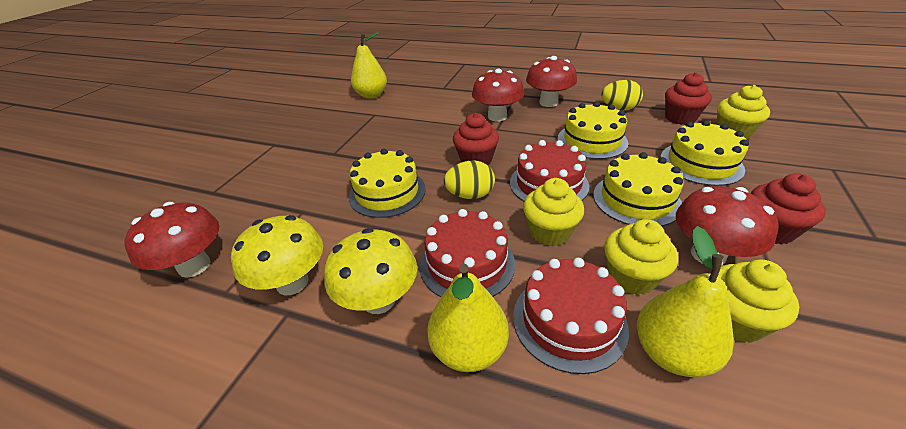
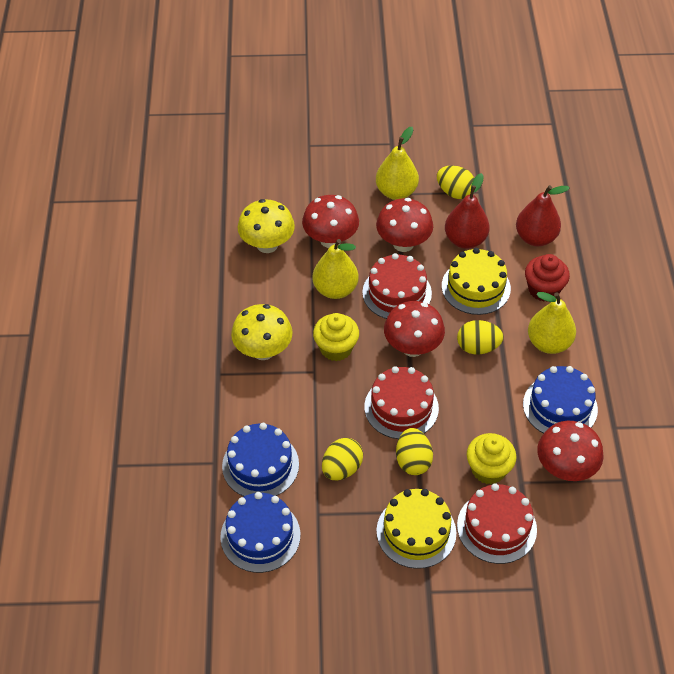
blue cake: none = 0 -> [220,492,300,573] [222,423,299,496] [523,366,598,434] = 3
red cupcake: [453,113,499,165] [665,72,712,125] [751,173,826,245] = 3 -> [525,254,570,302] = 1
red pear: none = 0 -> [445,173,490,249] [516,185,570,246] = 2
yellow cake: [349,149,426,218] [558,102,628,159] [593,152,684,226] [660,120,749,186] = 4 -> [376,489,456,569] [442,248,511,315] = 2
yellow cupcake: [523,178,584,246] [604,219,678,295] [716,85,770,140] [718,260,799,343] = 4 -> [313,313,359,361] [467,433,516,484] = 2
yellow egg: [444,160,495,199] [601,80,643,110] = 2 -> [322,438,363,480] [396,428,433,475] [437,166,474,199] [457,320,504,354] = 4

